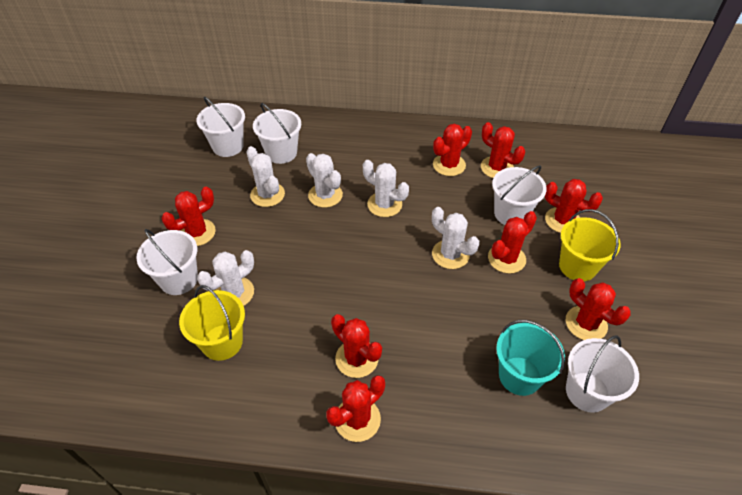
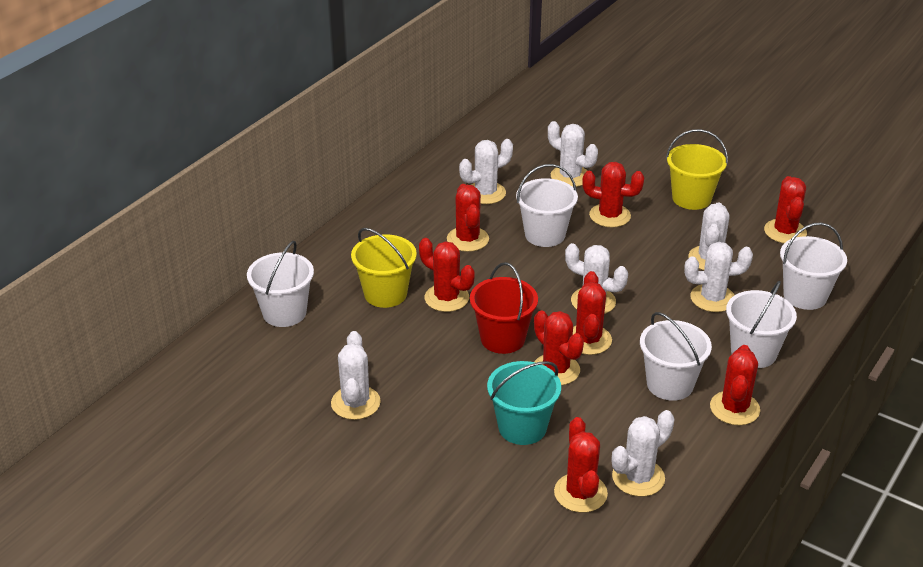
red bucket: none = 0 -> [470,262,538,354] = 1
white cactus: [197,250,254,306] [246,146,285,207] [306,153,343,208] [363,160,409,217] [432,207,479,269] = 5 -> [331,331,381,420] [459,139,513,204] [548,121,598,187] [565,243,628,314] [612,410,674,497] [684,242,753,312] [688,202,730,270] = 7

